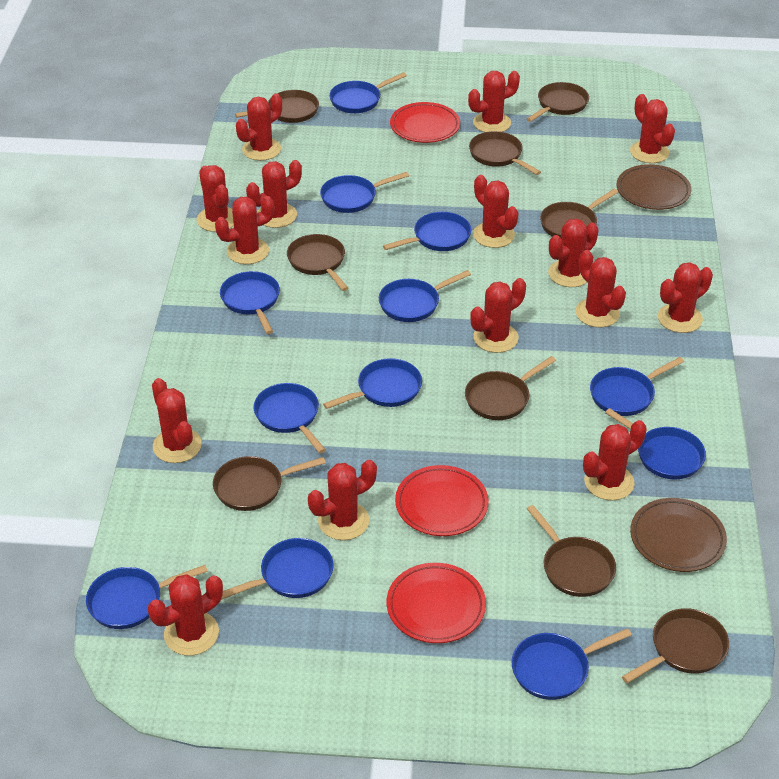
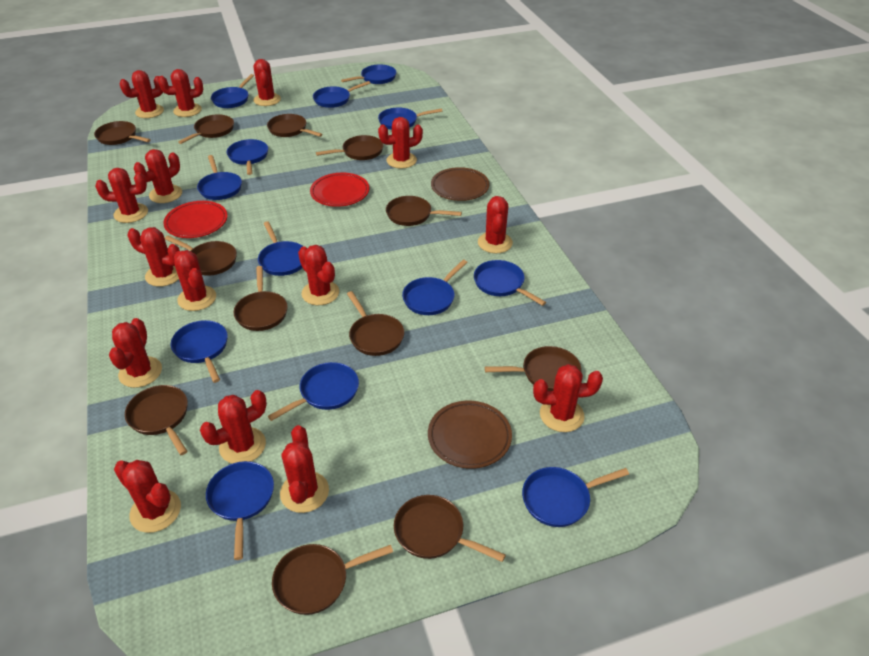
blue pan: [86,565,208,629] [220,271,280,334] [221,538,334,600] [254,383,326,454] [320,172,409,213] [323,358,422,409] [329,72,407,113] [379,270,471,322] [383,212,471,251] [512,628,631,700] [590,357,684,416] [605,408,706,479] = 12 -> [171,320,228,383] [197,155,242,200] [206,461,274,560] [211,74,254,108] [226,139,268,175] [258,221,303,276] [268,362,359,421] [313,81,371,108] [341,65,396,84] [378,107,442,130] [402,260,468,315] [474,260,546,306] [522,467,629,527] = 13
brown pan: [213,456,326,511] [235,90,319,123] [287,234,349,291] [465,356,556,420] [469,131,541,175] [527,82,589,122] [527,505,616,597] [540,189,618,238] [622,608,729,683] = 9 -> [94,121,151,145] [125,385,188,455] [165,236,237,276] [178,114,234,144] [233,266,288,331] [267,114,322,137] [272,544,393,615] [316,135,383,160] [347,291,404,356] [386,196,462,226] [394,495,506,562] [485,346,582,391] = 12
red plate: [387,563,486,643] [390,102,460,143] [395,465,489,536] = 3 -> [163,201,228,238] [310,173,369,207] = 2

